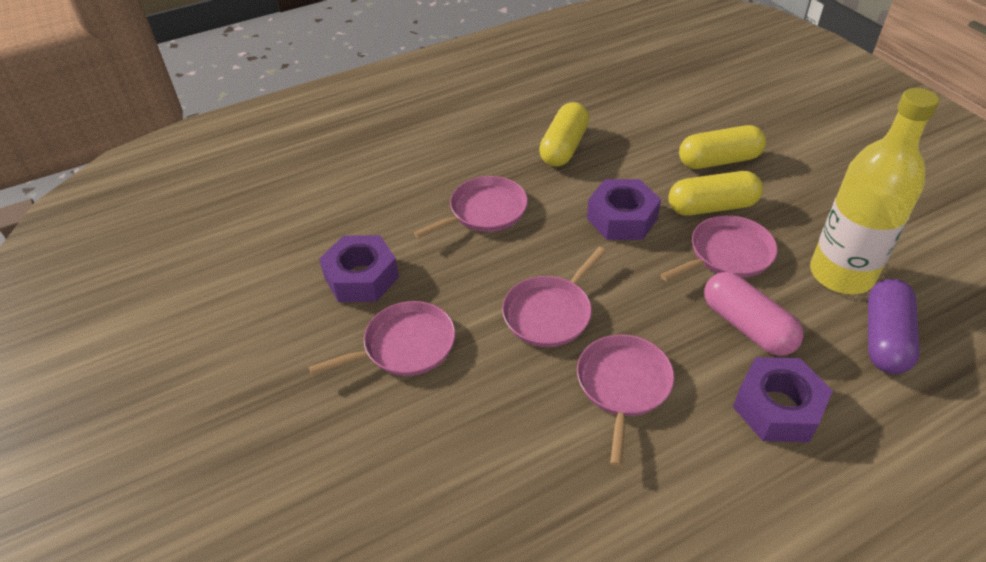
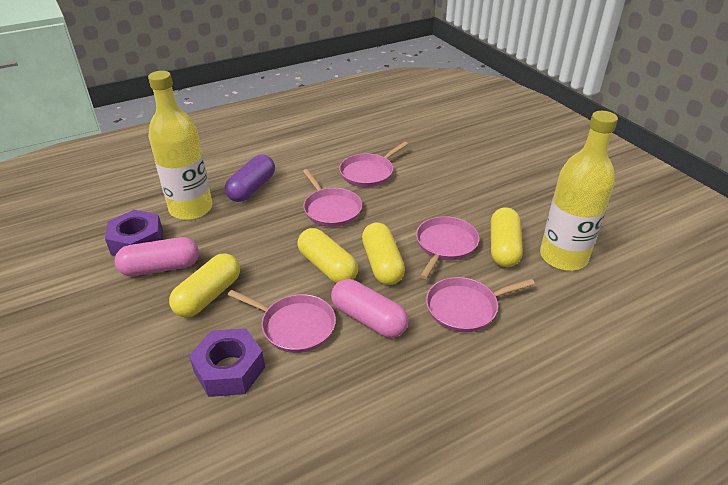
pink capsule: [704,272,804,356] = 1 -> [115,237,199,276] [331,279,409,338] = 2
purple nut: [319,235,399,302] [587,179,661,240] [733,357,833,442] = 3 -> [105,210,163,256] [189,328,265,397] = 2
yellow bottle: [810,88,939,294] = 1 -> [148,71,213,220] [540,111,618,271] = 2
yellow capsule: [539,102,589,167] [668,171,763,216] [679,125,766,169] = 3 -> [169,253,240,317] [297,228,358,283] [362,223,405,285] [491,207,523,267] = 4

